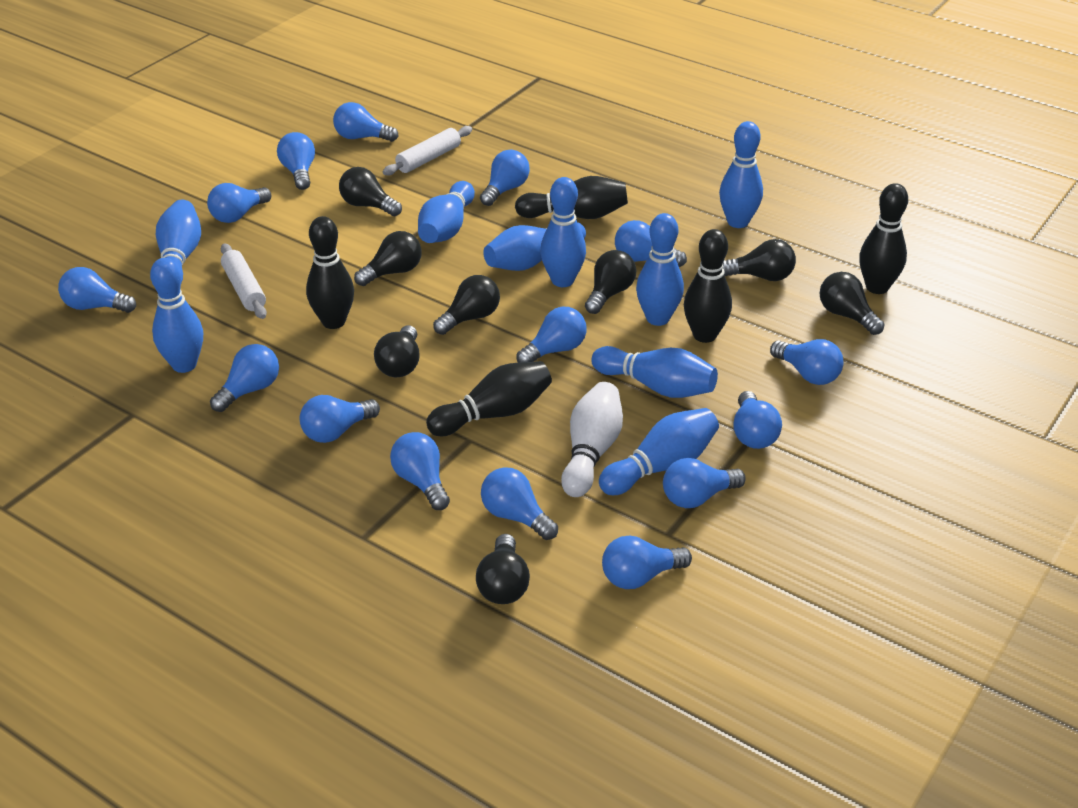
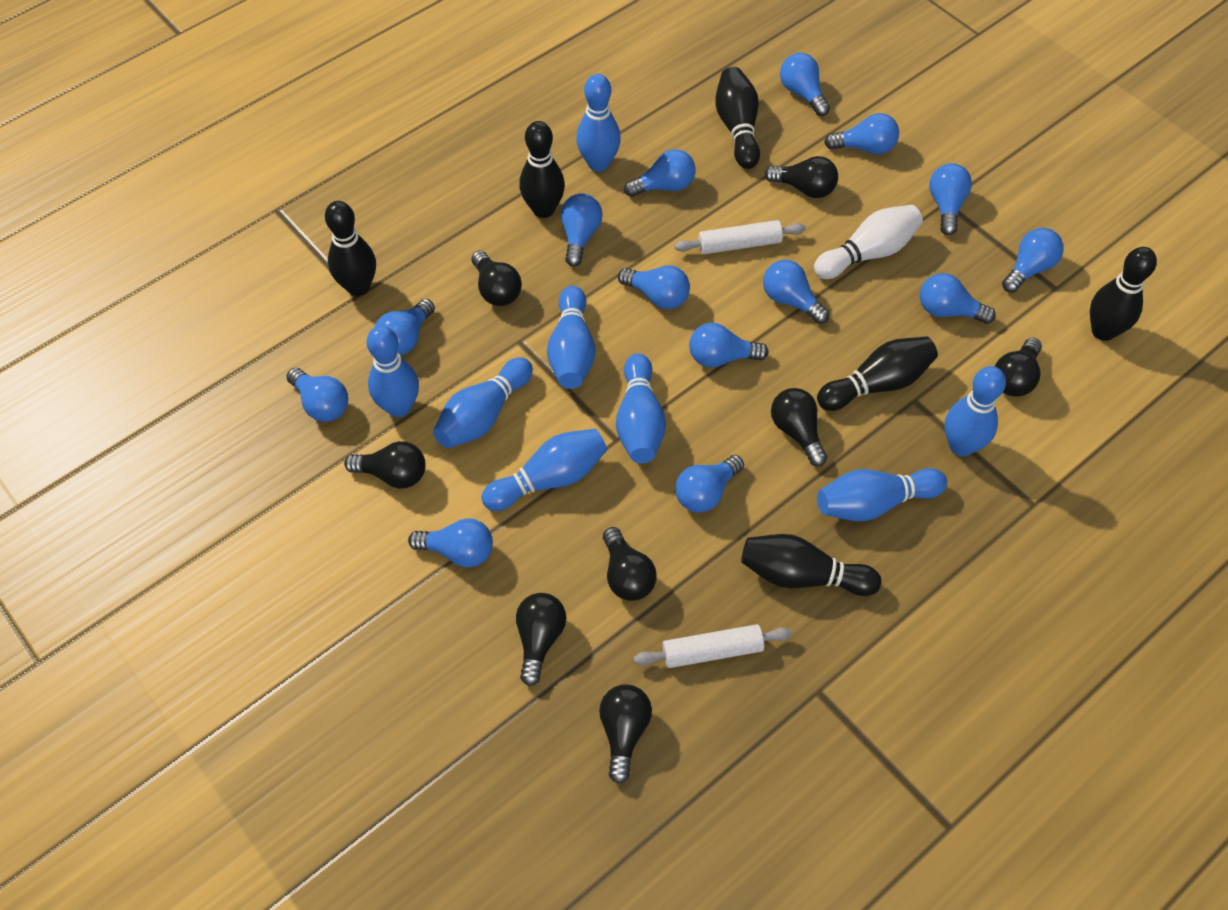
black bowling pin: [306,216,354,329] [426,361,552,436] [515,176,628,219] [684,229,732,343] [859,183,908,294] = 5 -> [325,201,376,296] [519,121,565,218] [715,67,760,169] [741,534,881,596] [817,337,938,411] [1090,247,1157,341] = 6
blue bowling pin: [150,258,203,373] [156,200,201,283] [418,181,475,243] [483,222,586,271] [540,177,586,287] [591,346,718,398] [599,408,719,495] [636,213,684,326] [719,121,763,228] = 9 -> [367,326,419,417] [433,357,533,448] [481,428,607,511] [547,286,596,389] [576,74,621,172] [616,353,666,463] [817,468,947,521] [945,366,1006,456] = 8
blue light bulb: [58,267,136,313] [207,183,271,223] [210,344,279,412] [277,132,315,190] [300,395,380,443] [333,102,399,142] [390,432,450,510] [480,150,530,206] [481,467,558,540] [516,307,587,363] [602,536,692,589] [615,220,687,267] [663,458,746,508] [733,391,782,449] [770,339,843,385] = 15 -> [286,368,348,422] [375,299,435,356] [408,518,493,567] [561,193,603,267] [618,266,690,309] [624,149,696,197] [675,455,744,513] [689,323,769,368] [763,260,829,324] [780,53,830,116] [824,113,899,154] [920,273,996,324] [929,163,972,235] [1002,228,1064,293] = 14

